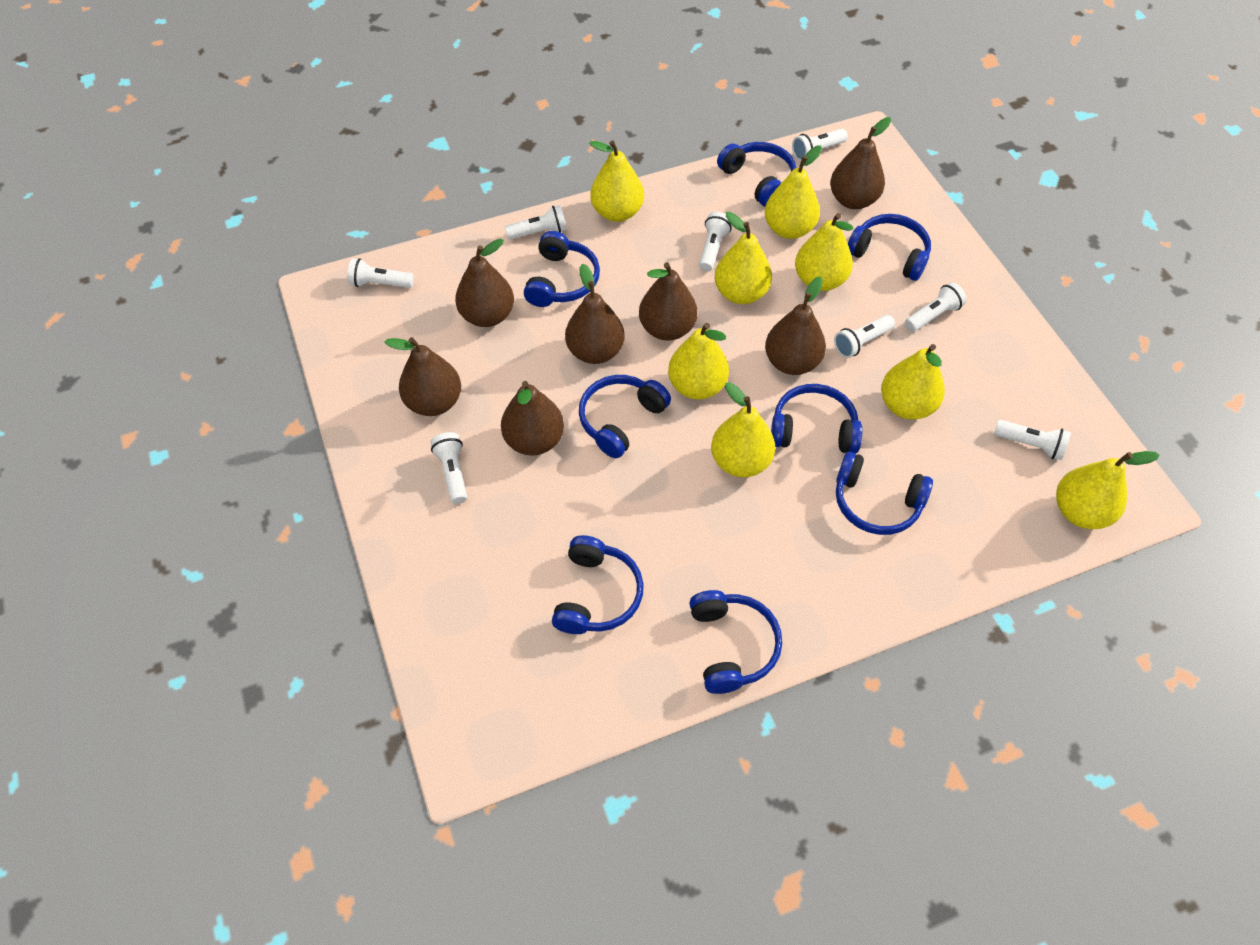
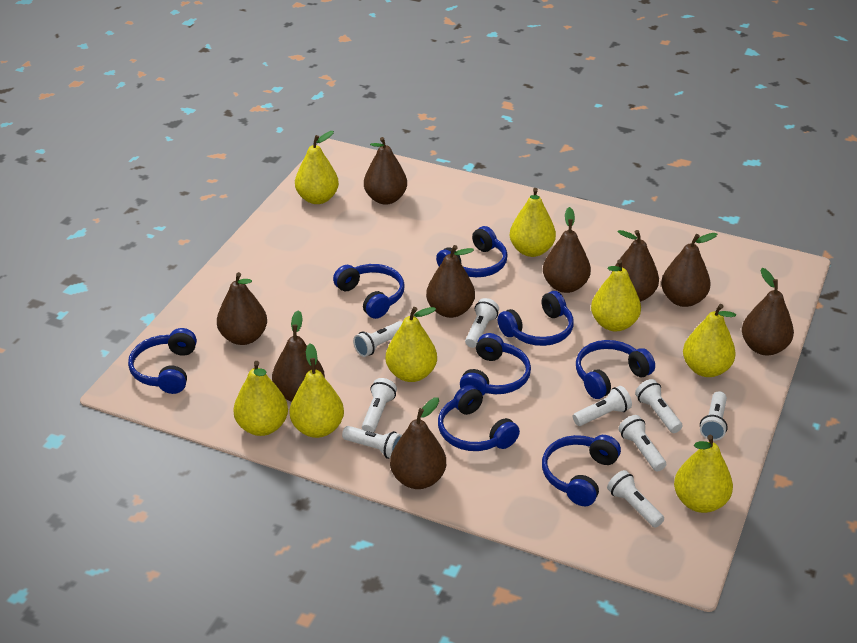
brown pear: [385,337,461,416] [455,239,514,327] [501,381,564,456] [565,264,625,364] [639,262,697,341] [765,277,826,375] [830,117,891,209] = 7 -> [217,272,267,345] [272,310,325,402] [364,137,407,205] [390,397,446,489] [426,245,475,318] [543,207,591,293] [611,230,659,302] [661,233,717,307] [742,268,794,355] = 9
white flashlight: [348,258,414,288] [431,432,467,504] [505,205,567,240] [699,212,732,271] [792,129,848,161] [834,315,895,358] [905,282,967,332] [994,420,1071,460] = 8 -> [342,426,402,459] [353,321,402,357] [362,378,397,433] [465,298,499,348] [573,386,632,426] [607,470,664,528] [618,415,666,472] [635,379,682,433] [700,391,728,441] = 9

